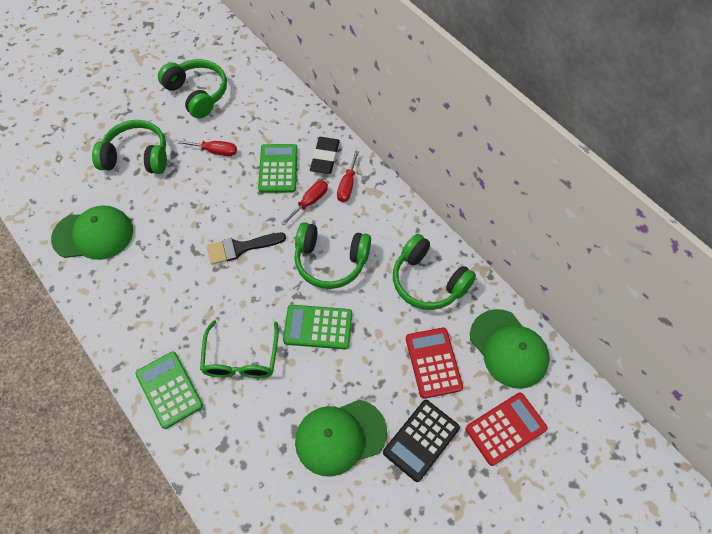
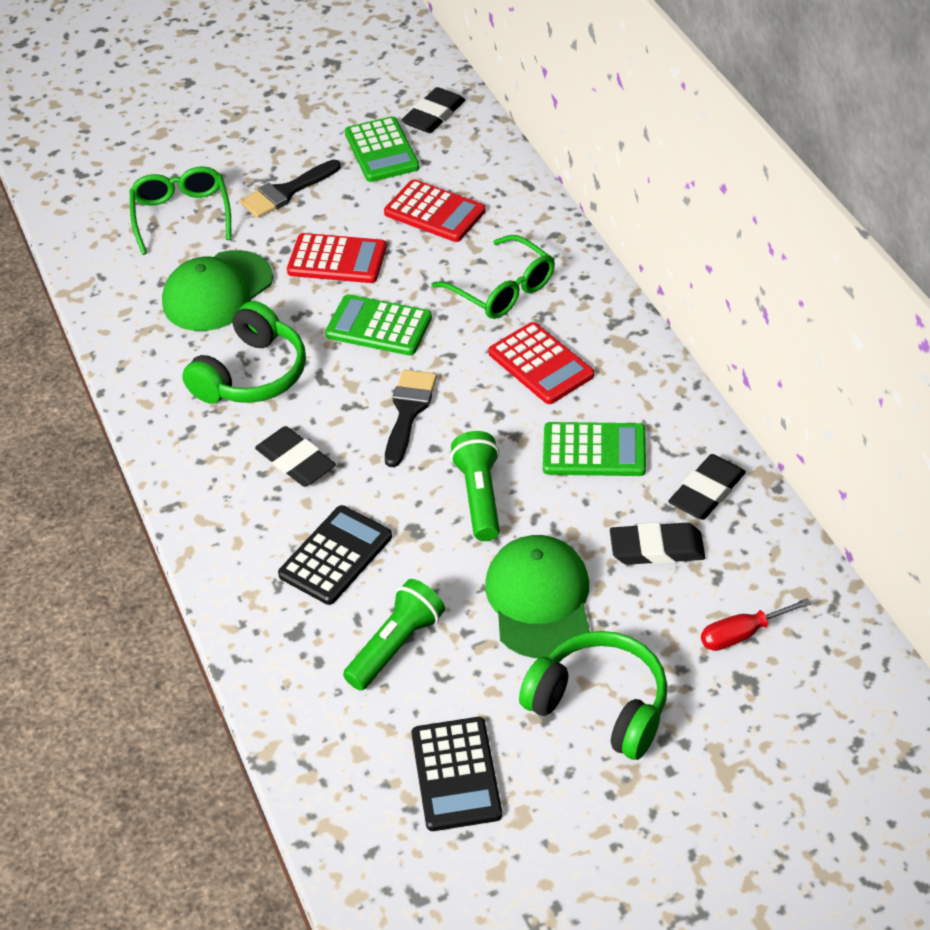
black brush: [207,233,286,265] = 1 -> [240,159,341,218] [385,370,437,467] = 2
black calculator: [383,400,460,482] = 1 -> [278,505,392,605] [412,717,502,831] = 2
black eraser: [310,137,340,174] = 1 -> [255,426,336,487] [401,87,465,133] [610,522,705,565] [668,454,746,520] = 4
green cap: [51,206,133,260] [295,400,387,477] [470,309,549,389] = 3 -> [162,250,273,331] [485,535,590,658] = 2
green flashlight: none = 0 -> [343,579,445,691] [450,431,500,541] = 2
green glasses: [200,320,279,378] = 1 -> [130,166,231,255] [432,235,555,319] = 2
green headphones: [92,120,167,174] [158,59,227,118] [294,222,371,289] [393,234,476,310] = 4 -> [182,301,306,404] [519,631,668,760] = 2
red calculator: [406,328,463,399] [465,392,548,466] = 2 -> [287,233,387,283] [384,179,486,242] [488,322,594,404] = 3
red screwdriver: [177,140,237,156] [281,181,328,225] [337,151,359,202] = 3 -> [701,598,811,651] = 1

